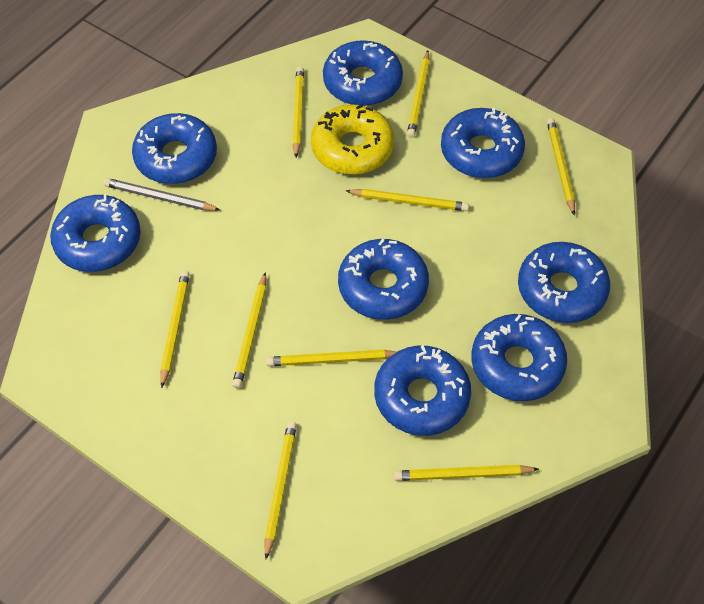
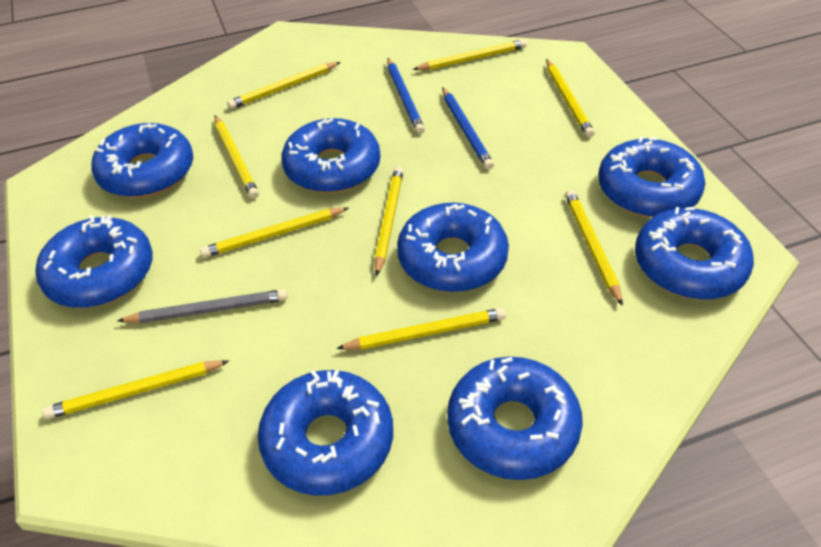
blue pencil: none = 0 -> [387,58,425,134] [442,87,494,170] = 2
yellow donut: [311,104,394,175] = 1 -> none = 0

